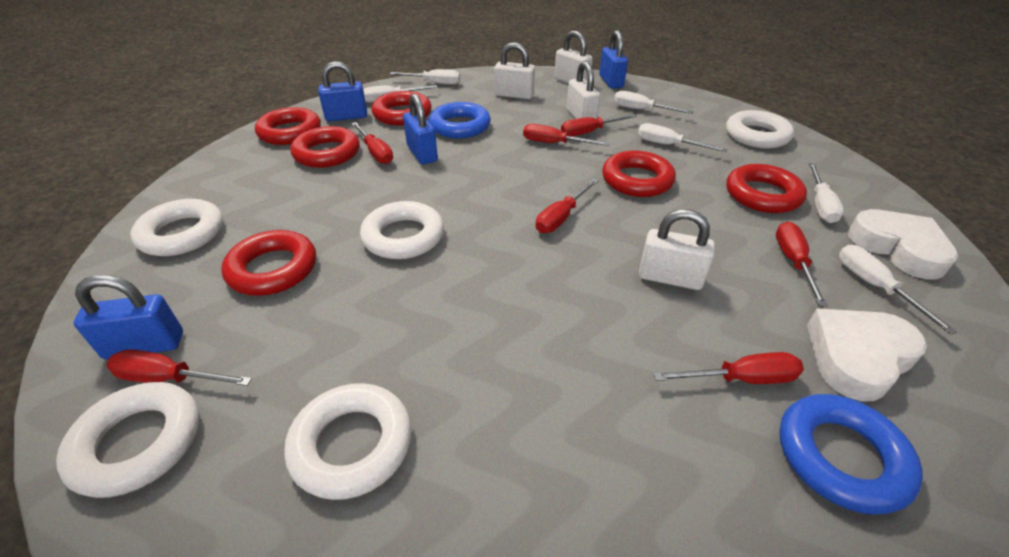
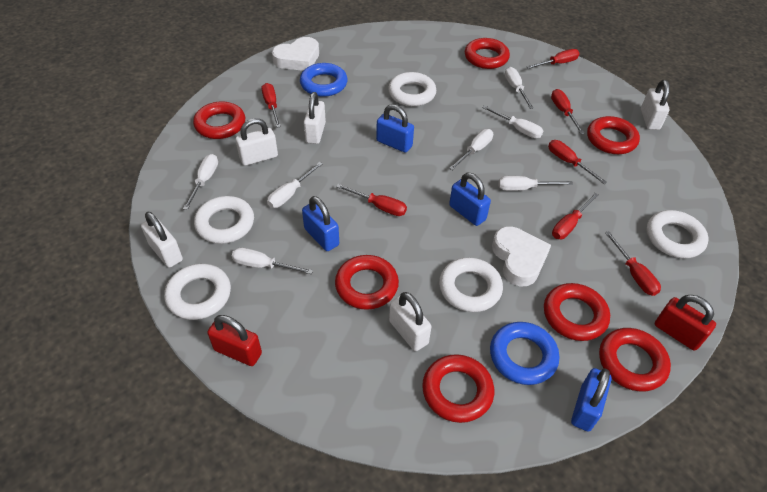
red padlock: none = 0 -> [207,315,262,366] [655,295,716,351] = 2
red ring: [221,230,316,296] [255,107,321,145] [290,126,360,168] [372,91,432,125] [602,150,676,197] [726,164,807,213] = 6 -> [193,101,245,139] [335,255,399,310] [422,354,494,423] [465,38,510,69] [544,283,610,341] [587,116,640,154] [599,328,671,391] = 7
white padlock: [494,42,535,99] [554,31,593,84] [567,61,600,119] [639,209,715,290] = 4 -> [141,212,183,268] [236,118,278,166] [304,92,326,144] [389,292,431,351] [641,80,670,130] = 5
white screwdriver: [363,85,438,103] [390,69,460,85] [614,91,694,114] [638,123,728,152] [809,163,844,223] [839,245,957,335] = 6 -> [183,154,218,210] [232,247,313,274] [267,162,323,208] [449,129,493,170] [482,105,543,138] [498,176,573,191] [505,67,534,109] = 7

